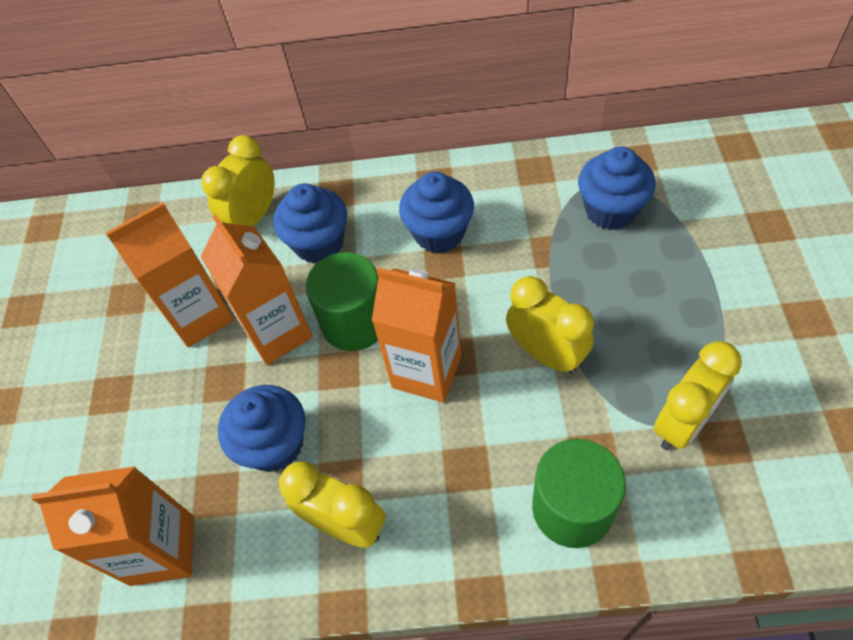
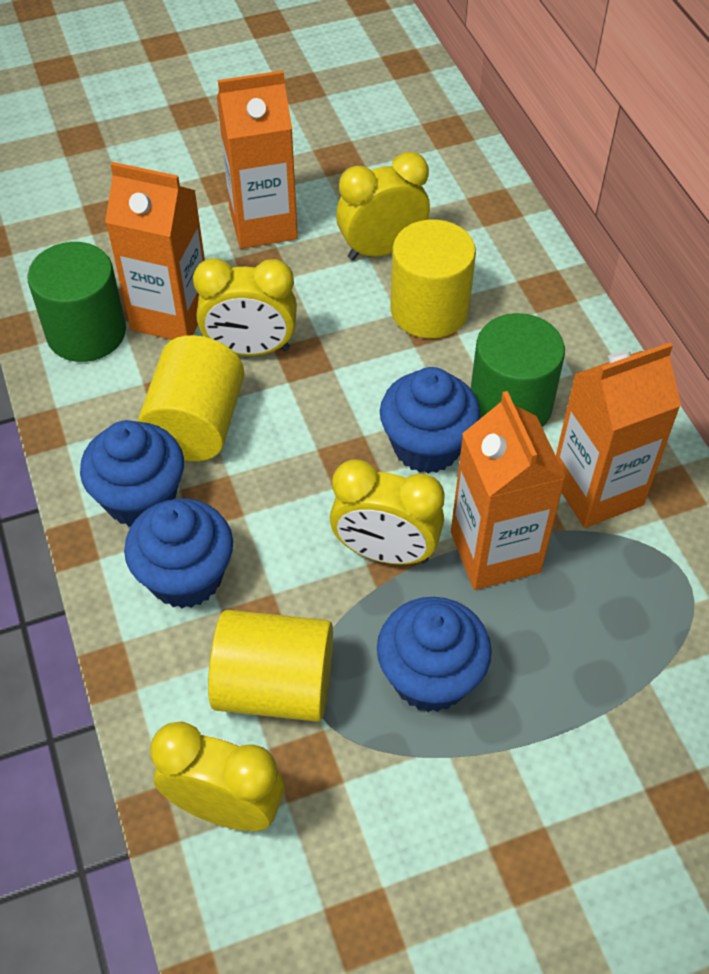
yellow cylinder: none = 0 -> [138,335,244,461] [208,610,333,722] [390,220,476,338] = 3

